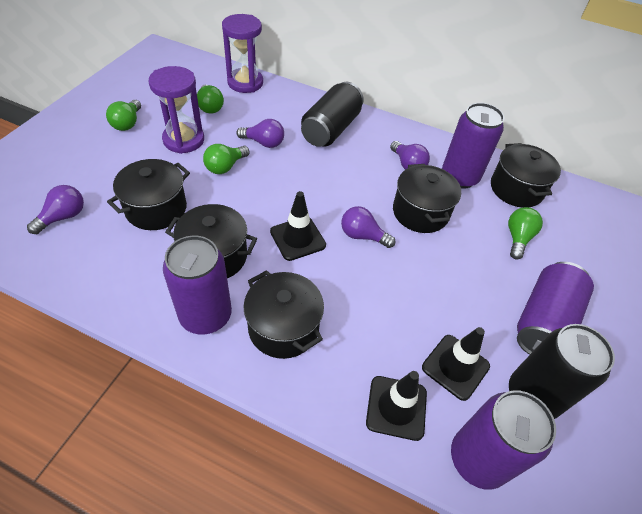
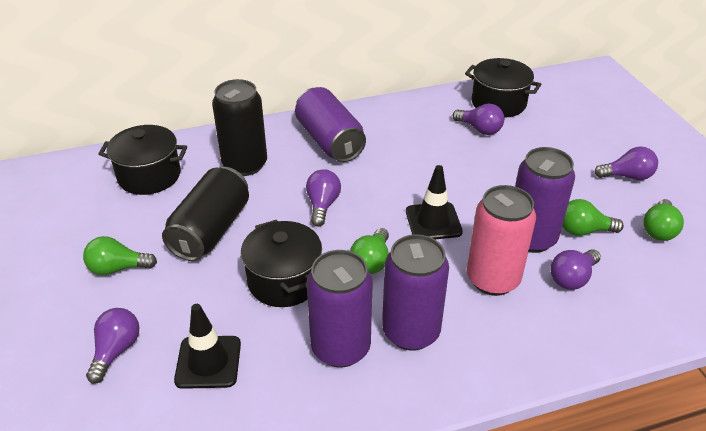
black pot: [107,159,190,230] [165,204,257,279] [243,270,324,359] [393,164,461,233] [491,143,561,208] = 5 -> [98,125,187,195] [241,220,322,307] [465,58,542,118] = 3
black traffic cone: [270,191,326,261] [366,371,427,441] [422,327,490,401] = 3 -> [174,304,241,389] [406,165,463,239] = 2
pink can: none = 0 -> [467,185,536,296] = 1
purple hourglass: [148,66,204,154] [222,14,263,93] = 2 -> none = 0
purple light bulb: [27,185,84,234] [236,119,284,148] [341,206,396,248] [390,141,430,170] = 4 -> [86,308,139,384] [306,169,341,227] [453,104,504,135] [550,249,601,290] [594,146,658,180] = 5

